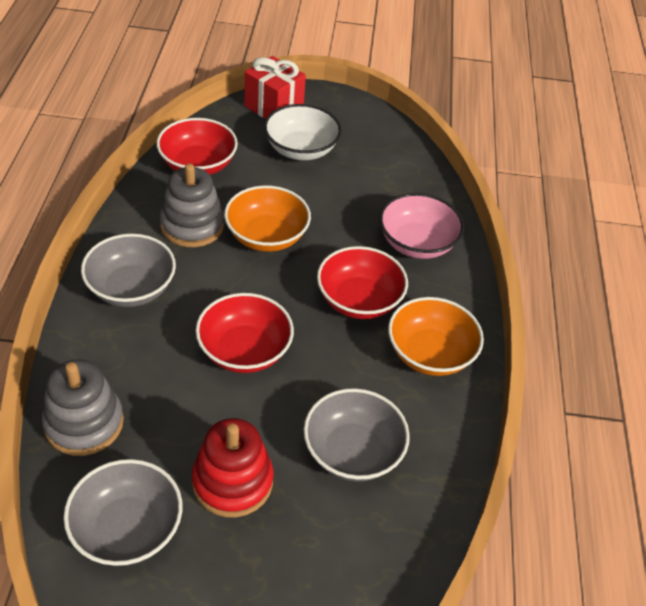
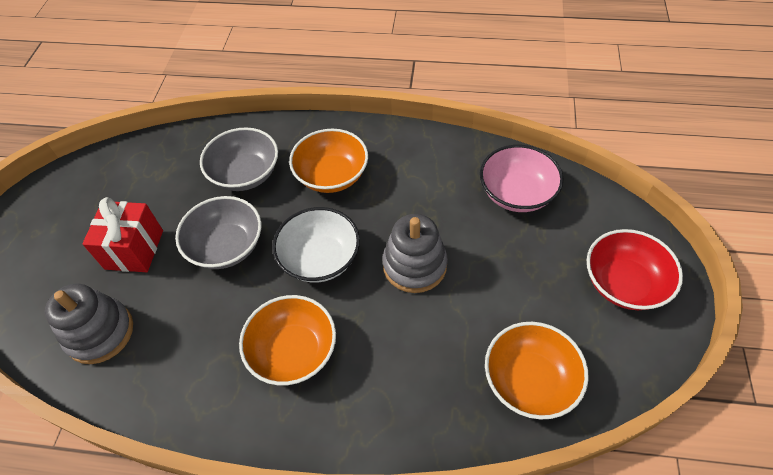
grey bowl: [63,459,182,566] [81,234,176,307] [304,388,410,482] = 3 -> [175,196,261,269] [200,127,278,191] = 2
orange bowl: [224,185,311,252] [388,297,484,376] = 2 -> [239,295,336,385] [289,129,368,193] [485,322,589,420] = 3
red bowl: [156,118,238,175] [195,293,294,373] [317,246,408,319] = 3 -> [587,229,683,310] = 1
red stacking toy: [192,418,273,517] = 1 -> none = 0

